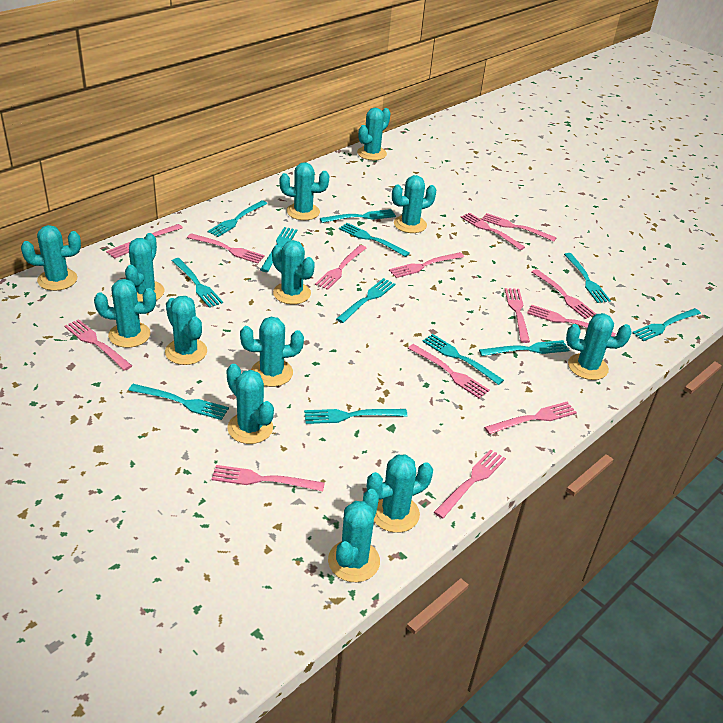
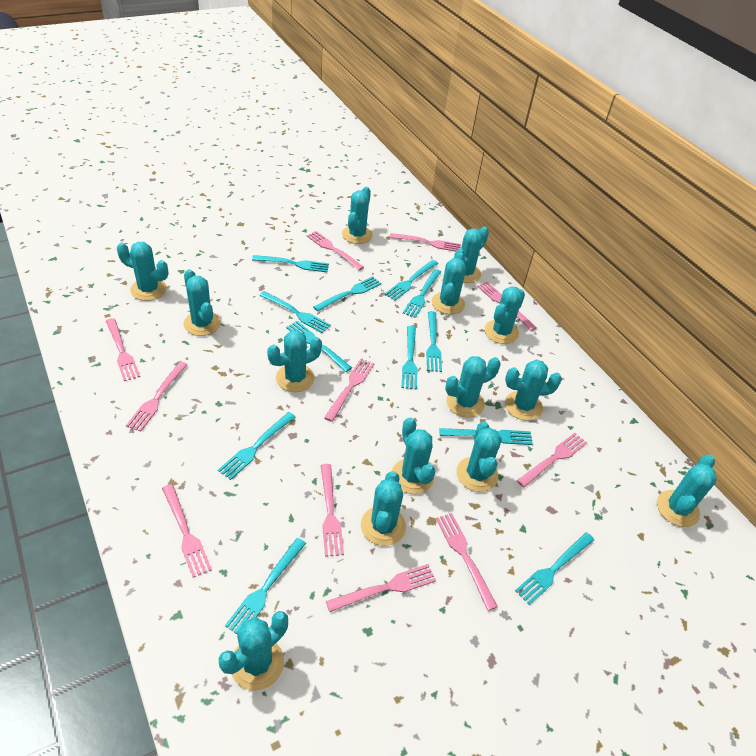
pink fork: [64,319,132,371] [106,224,183,259] [187,233,265,264] [211,465,325,492] [315,245,366,290] [389,252,464,278] [408,344,489,398] [434,449,506,519] [460,213,525,250] [481,213,557,242] [484,402,577,434] [505,288,530,343] [527,305,616,336] [532,269,596,319] = 14 -> [106,318,140,381] [126,362,188,432] [162,484,212,578] [307,231,364,270] [321,464,344,557] [324,358,374,422] [326,564,436,612] [389,233,461,251] [436,513,498,611] [477,282,537,331] [517,433,587,488] = 11
turquoise cactus: [21,225,81,291] [94,279,156,348] [125,233,164,302] [165,296,207,365] [227,364,274,444] [240,317,304,387] [272,240,315,304] [279,162,329,220] [328,489,380,582] [357,108,390,160] [367,454,433,533] [392,175,436,233] [566,313,632,380] = 13 -> [117,242,169,301] [183,269,221,336] [219,611,288,691] [267,330,322,392] [342,187,373,244] [361,471,406,546] [392,417,435,494] [432,252,466,314] [445,356,501,417] [454,227,489,283] [456,422,502,492] [484,286,525,344] [505,360,562,421] [657,455,717,527] = 14

